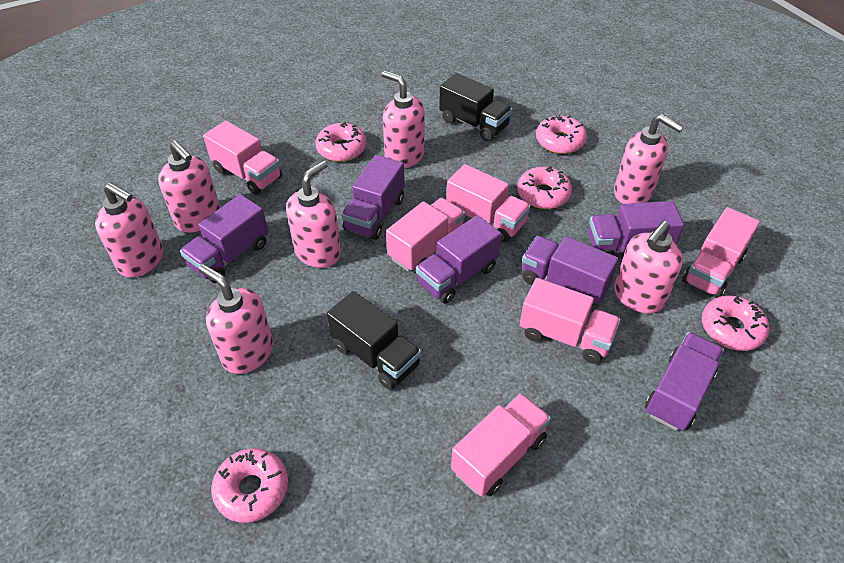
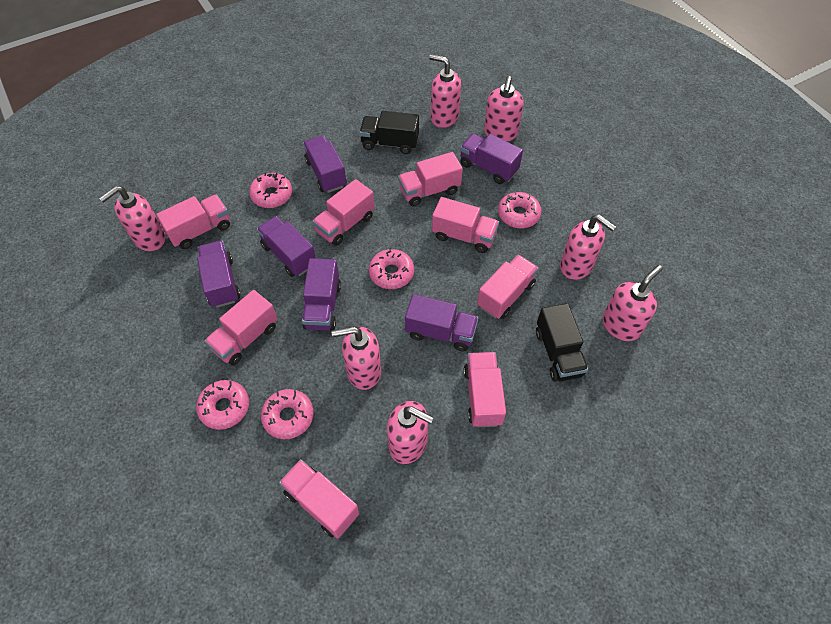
pink truck: [203,120,282,195] [386,198,465,272] [446,164,531,243] [451,393,551,497] [520,278,621,364] [682,207,760,298] = 6 -> [156,195,230,249] [204,290,277,365] [279,459,359,539] [312,179,374,246] [398,152,463,207] [432,197,499,253] [464,352,506,427] [477,255,539,319] = 8

